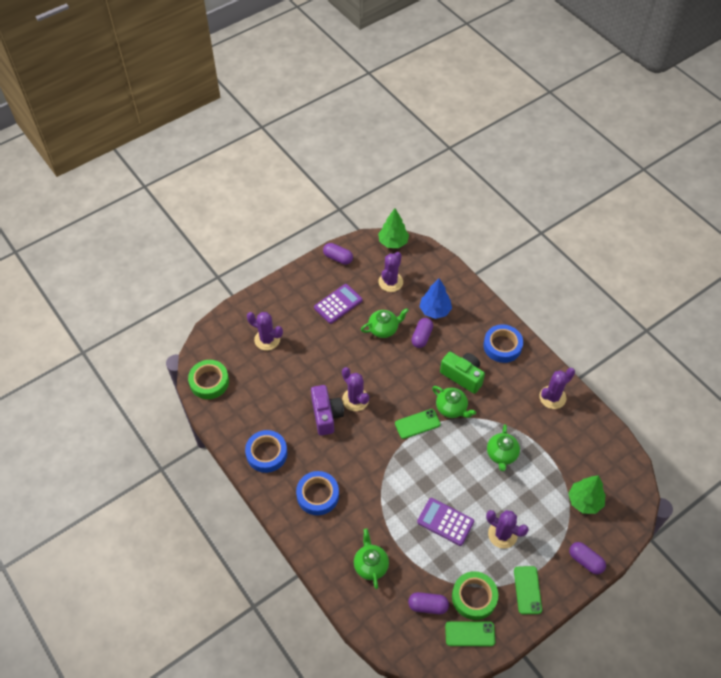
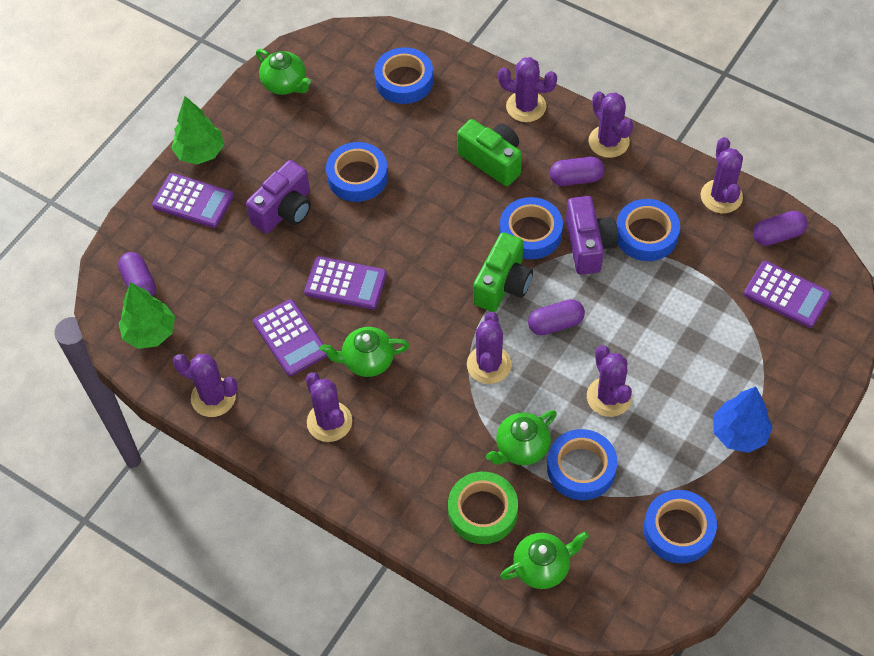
blue tape: [245,430,287,473] [296,471,339,515] [483,324,523,363] = 3 -> [326,142,388,202] [374,47,434,104] [500,197,563,259] [547,429,617,500] [616,199,680,261] [644,490,717,563] = 6
green camera: [440,352,485,394] = 1 -> [457,119,522,186] [473,232,533,312] = 2
green phone: [395,409,441,439] [445,621,495,646] [514,566,542,614] = 3 -> none = 0
green tape: [188,360,229,399] [452,571,498,620] = 2 -> [448,472,518,544] = 1
purple cactus: [247,312,283,351] [342,367,369,411] [378,252,403,292] [486,510,529,549] [539,368,575,409] = 5 -> [173,354,238,417] [306,372,352,442] [467,312,512,384] [498,57,557,122] [587,345,632,417] [589,91,633,158] [701,137,743,213] = 7
purple calculator: [314,284,363,324] [417,498,474,546] = 2 -> [152,173,234,228] [253,299,327,376] [304,256,387,310] [744,261,831,328] = 4
purple camera: [311,385,344,436] = 1 -> [246,160,311,234] [566,196,618,275] = 2

